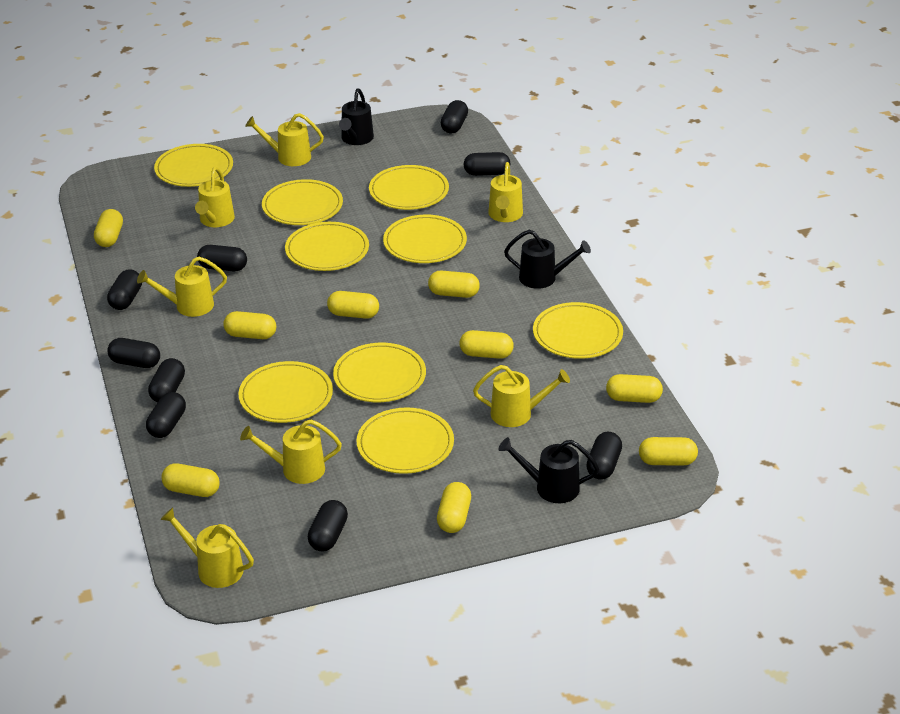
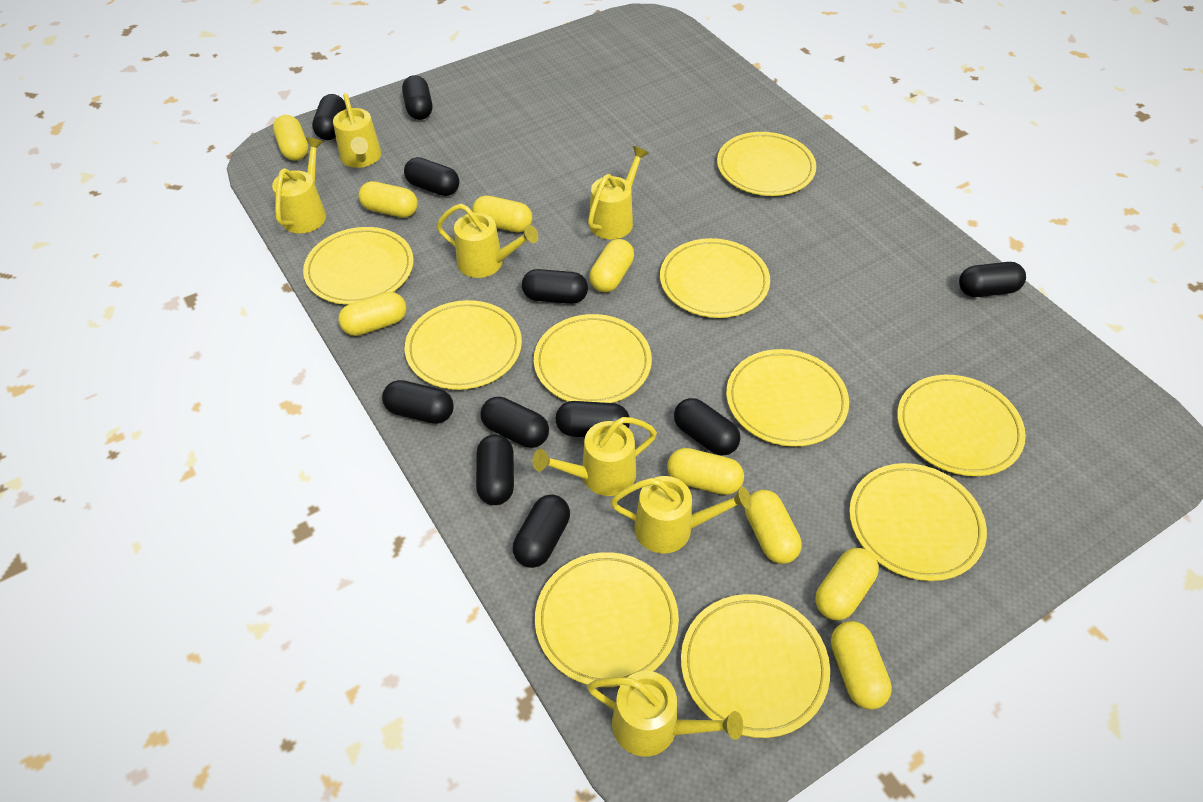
black capsule: [107,269,142,310] [108,338,160,368] [146,392,186,438] [148,358,185,402] [197,245,247,271] [308,500,348,551] [441,100,468,133] [464,152,510,176] [586,432,622,480] = 9 -> [312,94,346,140] [382,380,454,424] [402,75,432,120] [404,157,459,196] [476,434,514,505] [480,397,549,448] [513,494,570,568] [522,269,588,304] [556,401,630,437] [674,398,741,456] [959,262,1026,297] = 11
black watering can: [339,88,374,145] [498,437,599,503] [504,230,591,289] = 3 -> none = 0
yellow plate: [154,144,233,187] [238,361,333,423] [262,179,343,225] [285,222,369,271] [333,343,426,402] [357,407,454,474] [369,165,449,210] [383,215,467,263] [533,302,623,359] = 9 -> [303,227,414,305] [405,300,522,390] [534,314,652,403] [535,552,679,687] [660,238,770,318] [681,594,830,738] [717,132,816,196] [726,349,849,447] [849,463,987,581] [897,375,1026,476] = 10

